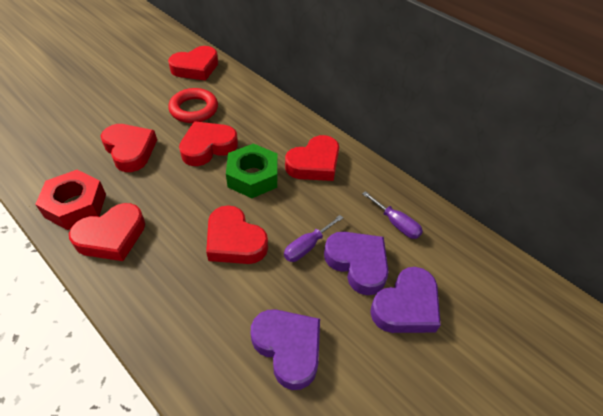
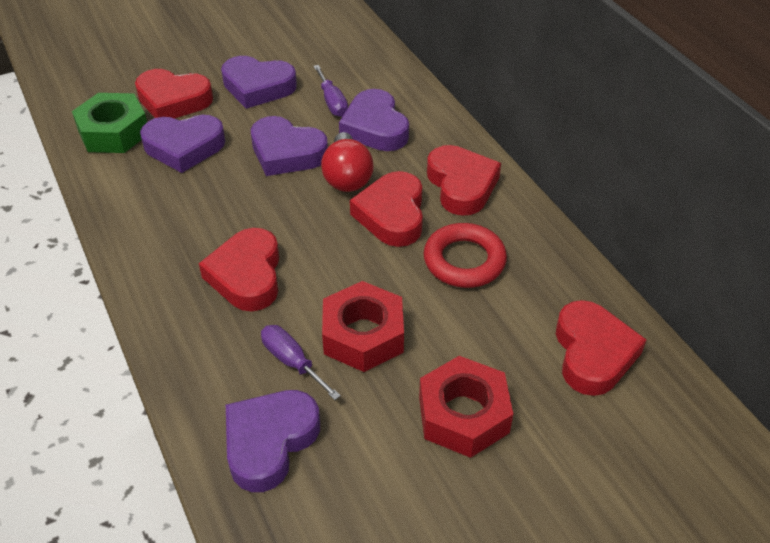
purple heart: [251,309,320,390] [324,232,389,295] [370,267,441,333] = 3 -> [140,115,226,173] [221,56,297,109] [226,390,320,492] [251,116,328,176] [339,89,409,151] = 5
red heart: [69,203,145,261] [101,124,157,172] [168,46,218,81] [179,121,238,166] [206,205,268,264] [285,135,339,181] = 6 -> [135,69,213,119] [199,228,279,311] [350,171,423,247] [427,145,501,216] [556,300,647,396] = 5
red light bulb: none = 0 -> [321,132,374,192] = 1
red nut: [35,170,106,230] = 1 -> [322,281,404,372] [419,356,513,458] = 2

